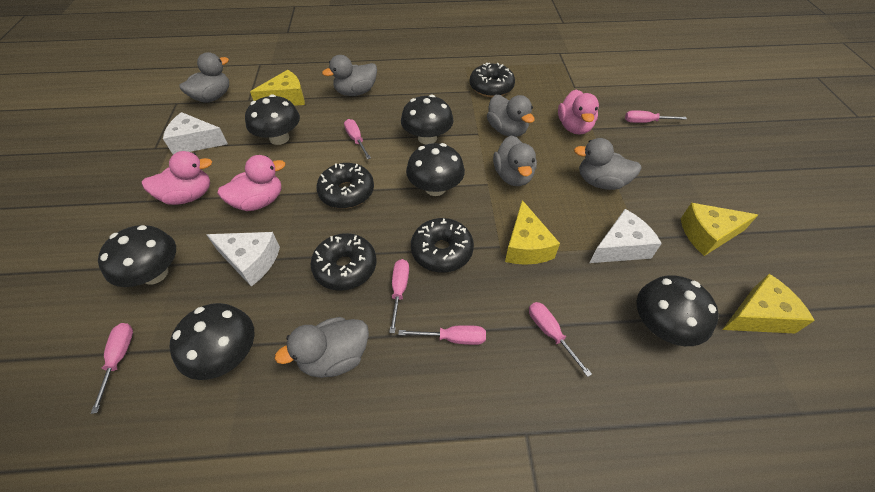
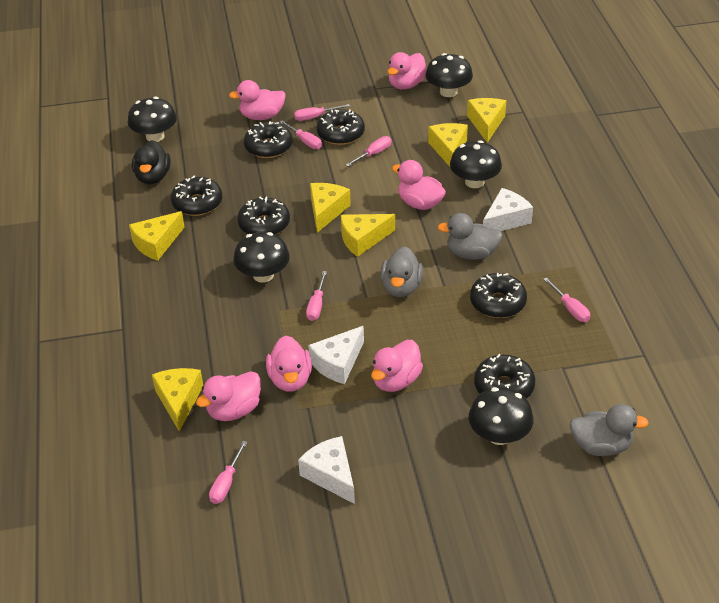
black donut: [310,233,377,291] [316,163,374,209] [411,218,474,272] [470,62,515,97] = 4 -> [171,176,222,216] [237,197,290,235] [244,121,292,158] [317,109,365,145] [470,273,527,318] [474,354,535,399] = 6
black duck: none = 0 -> [132,140,170,184] = 1
black mushroom: [98,225,176,287] [169,303,255,380] [245,94,300,145] [401,95,454,144] [406,143,465,196] [637,275,719,346] = 6 -> [128,97,177,142] [233,232,290,283] [426,53,473,97] [450,140,502,188] [469,387,534,445] = 5
grey duck: [179,52,229,103] [275,317,369,378] [322,55,377,96] [487,95,535,137] [493,135,537,186] [574,138,641,190] = 6 -> [380,247,423,297] [437,213,503,260] [570,404,649,456] = 3
pink duck: [142,151,212,205] [217,155,285,211] [558,89,599,135] = 3 -> [196,371,261,421] [229,80,286,120] [266,335,312,392] [371,340,423,392] [387,52,427,89] [392,160,446,210] = 6
yellow cheese: [250,70,305,106] [505,200,560,265] [681,203,758,256] [722,274,815,334] = 4 -> [129,211,185,261] [152,368,203,431] [310,183,351,233] [341,214,395,257] [428,123,468,167] [467,98,506,143] = 6

